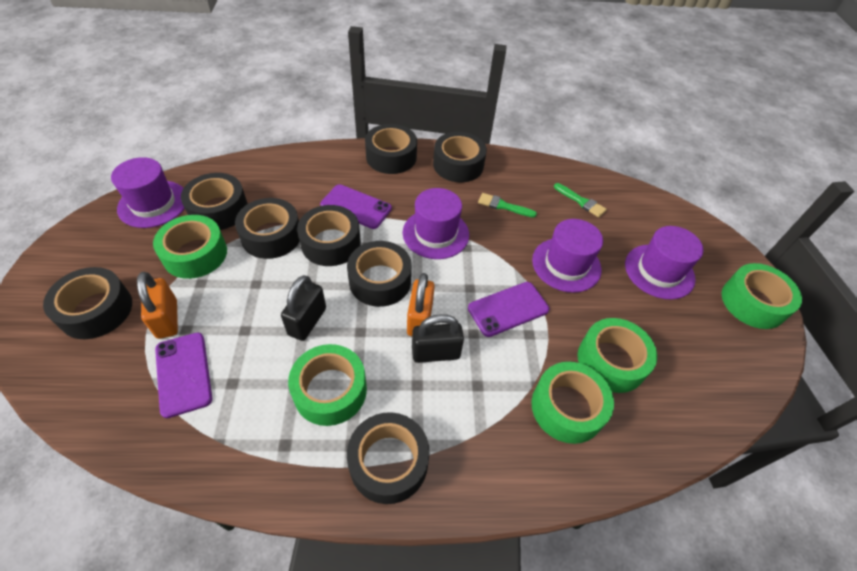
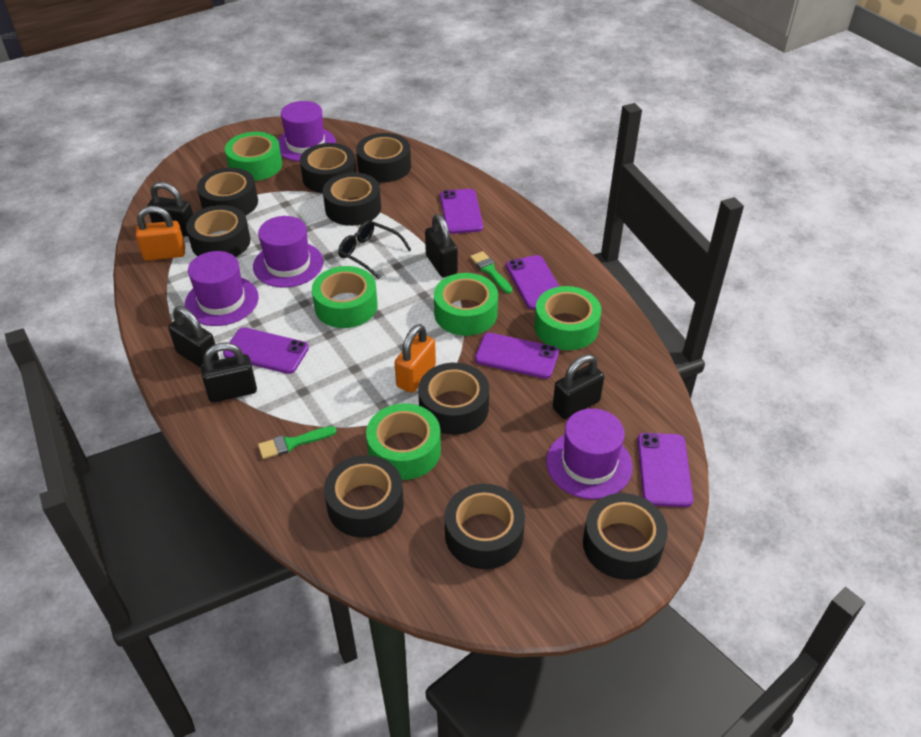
black glasses: none = 0 -> [338,220,412,279] = 1
black padlock: [281,275,326,341] [412,314,464,363] = 2 -> [147,182,193,237] [168,306,219,368] [200,342,257,403] [425,214,458,277] [553,354,604,419] = 5
black tape: [43,267,132,339] [181,173,248,230] [235,198,300,259] [297,205,361,266] [347,241,412,307] [347,412,430,504] [365,124,417,174] [433,132,487,182] = 8 -> [186,205,251,257] [197,168,258,216] [300,143,356,193] [323,172,381,226] [324,455,404,538] [356,133,411,182] [418,363,489,435] [445,484,525,569] [583,493,668,580] = 9
purple phone: [155,333,212,418] [320,184,392,229] [468,282,549,337] = 3 -> [223,327,309,374] [440,189,483,234] [475,333,559,379] [506,255,559,309] [637,433,693,507] = 5

